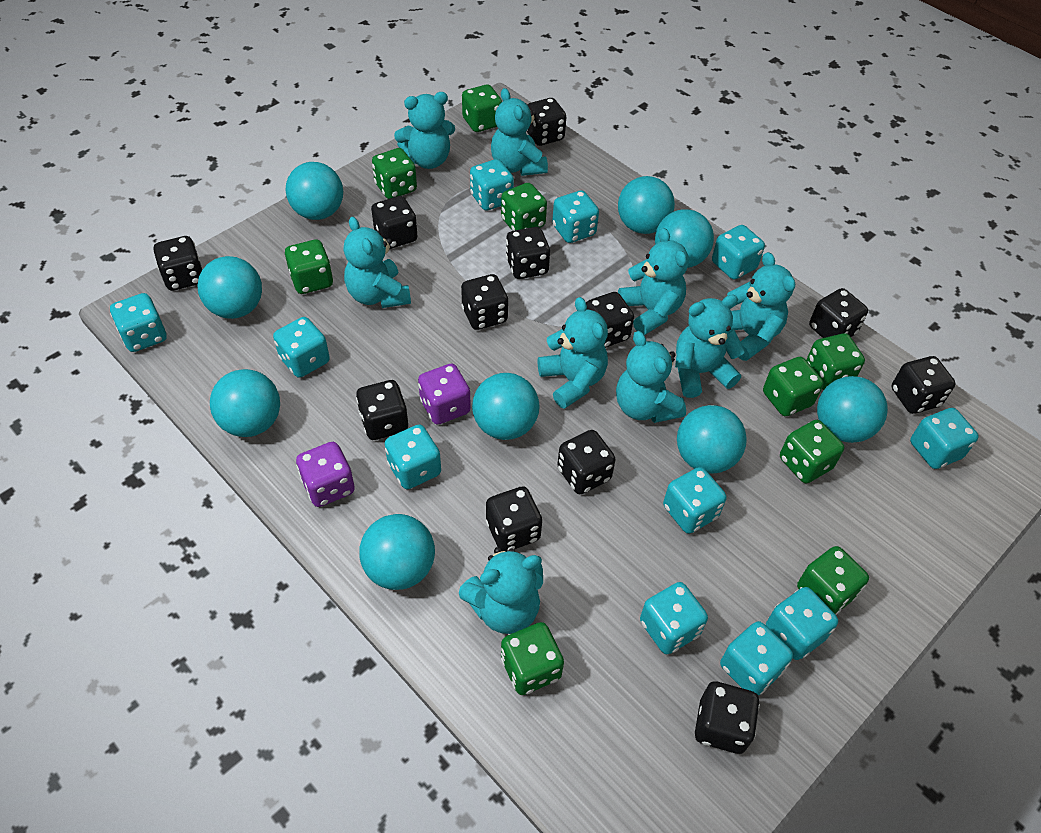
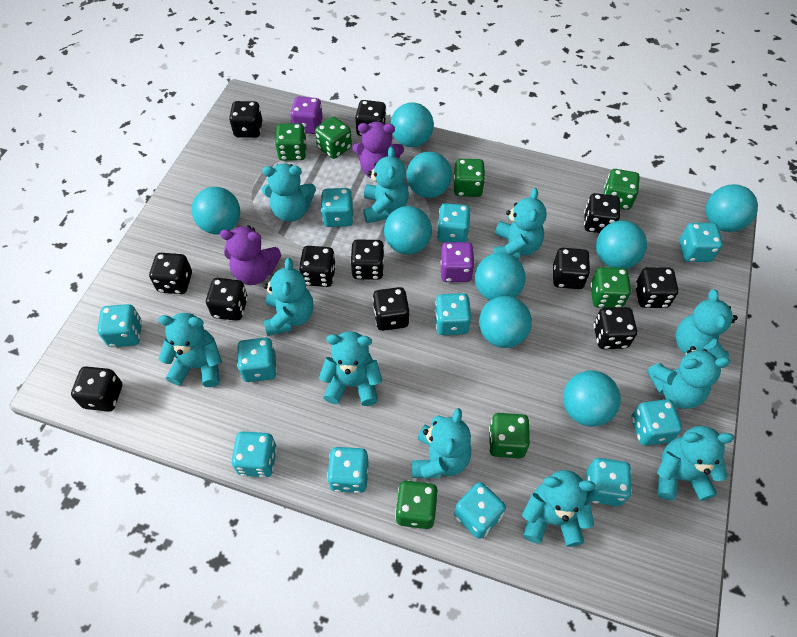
green dice: [285,239,333,294] [372,148,417,199] [462,84,502,132] [501,183,547,231] [501,622,564,695] [763,357,823,416] [780,420,844,484] [797,546,869,615] [806,333,865,390] = 9 -> [275,123,307,161] [315,117,352,159] [395,481,438,529] [454,159,485,197] [489,413,530,458] [590,267,631,308] [604,169,640,210] = 7
purple teddy bear: none = 0 -> [220,225,282,285] [353,122,404,178] = 2
turquoise teddy bear: [343,217,411,308] [394,92,455,169] [459,547,543,634] [491,88,548,176] [538,297,608,409] [616,331,686,423] [618,228,689,335] [675,295,745,398] [727,252,795,361] = 9 -> [158,313,222,387] [262,163,316,222] [263,258,313,336] [319,331,382,406] [363,146,409,223] [412,408,471,479] [493,188,547,260] [522,470,595,547] [647,346,731,409] [657,426,735,501] [676,289,738,359] = 11

